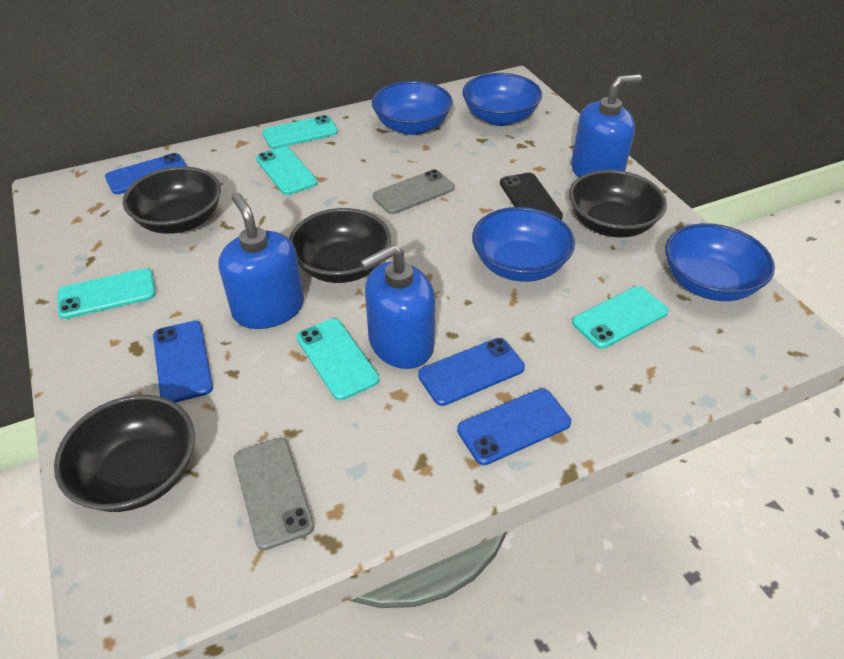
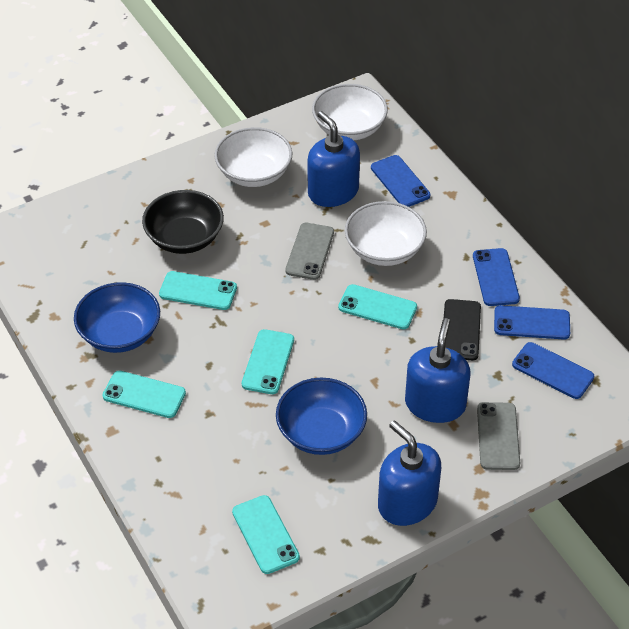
black bowl: [54,395,195,512] [123,167,221,234] [289,208,391,283] [569,170,667,238] = 4 -> [142,190,224,254] = 1
blue bowl: [371,81,453,135] [462,73,542,126] [472,207,575,282] [665,223,775,301] = 4 -> [74,282,160,353] [276,378,367,455] = 2
white bowl: none = 0 -> [214,127,293,187] [312,84,388,140] [345,201,427,266] = 3

